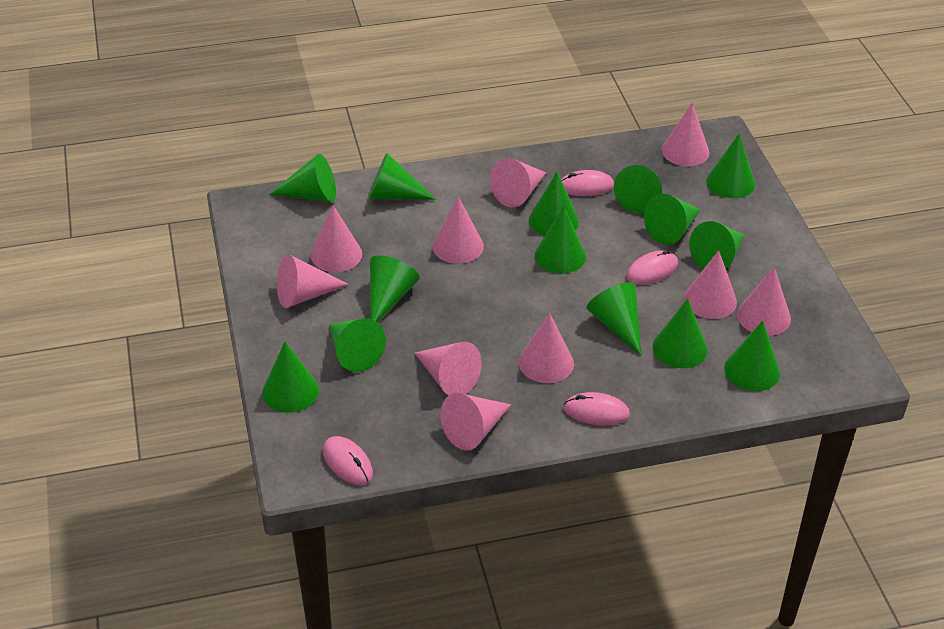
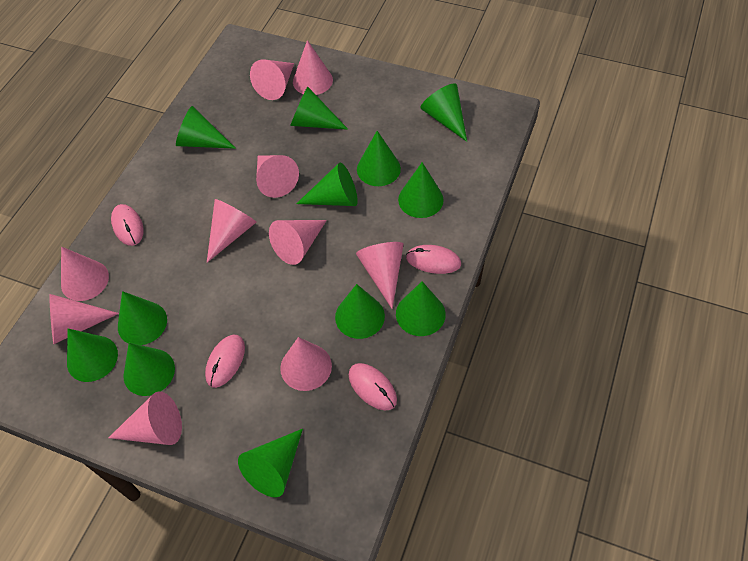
green cone: [262,342,319,413] [269,154,336,202] [329,318,386,372] [369,153,436,200] [370,256,420,322] [529,172,579,236] [535,206,586,273] [586,282,642,356] [614,165,662,214] [644,194,701,245] [653,298,708,368] [689,221,745,269] [706,133,755,198] [724,321,780,391] = 14 -> [67,329,118,382] [118,291,167,345] [123,343,175,396] [176,106,236,149] [238,429,303,497] [290,86,348,130] [296,162,358,206] [335,284,385,339] [357,131,401,186] [396,281,446,336] [398,162,444,218] [421,83,467,142] = 12

